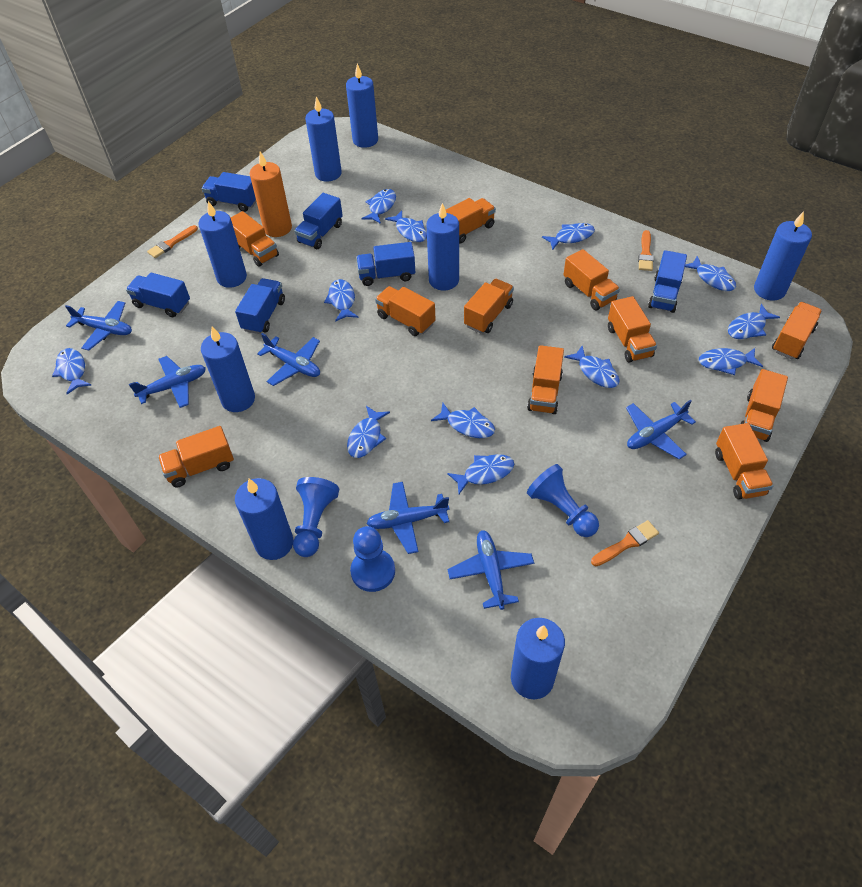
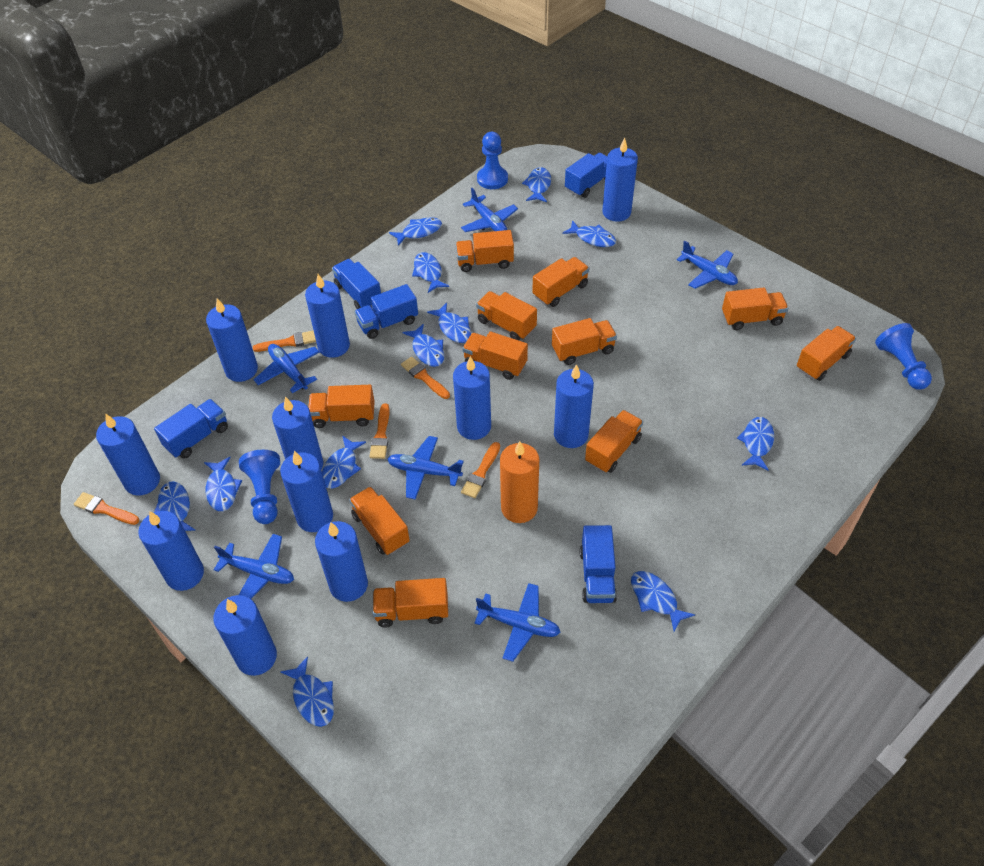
blue candle: [199,201,247,288] [201,326,255,412] [235,478,293,560] [305,96,342,182] [346,63,378,148] [426,203,459,290] [511,618,565,700] [754,211,812,301] = 8 -> [96,413,160,496] [138,511,204,591] [206,298,258,382] [213,595,277,676] [272,396,323,470] [280,451,333,532] [305,274,350,358] [315,521,368,602] [453,356,491,440] [554,364,594,448] [602,138,638,222] = 11
blue truck: [126,273,190,317] [202,172,257,212] [235,278,285,334] [294,193,343,249] [356,242,415,286] [648,250,687,313] = 6 -> [154,399,228,459] [332,259,381,309] [354,284,418,339] [565,153,607,198] [580,525,617,603] = 5
orange brush: [147,225,198,258] [591,520,659,566] [638,230,654,271] = 3 -> [74,492,139,525] [253,330,316,352] [369,403,390,459] [401,357,450,399] [461,442,500,498] = 5

